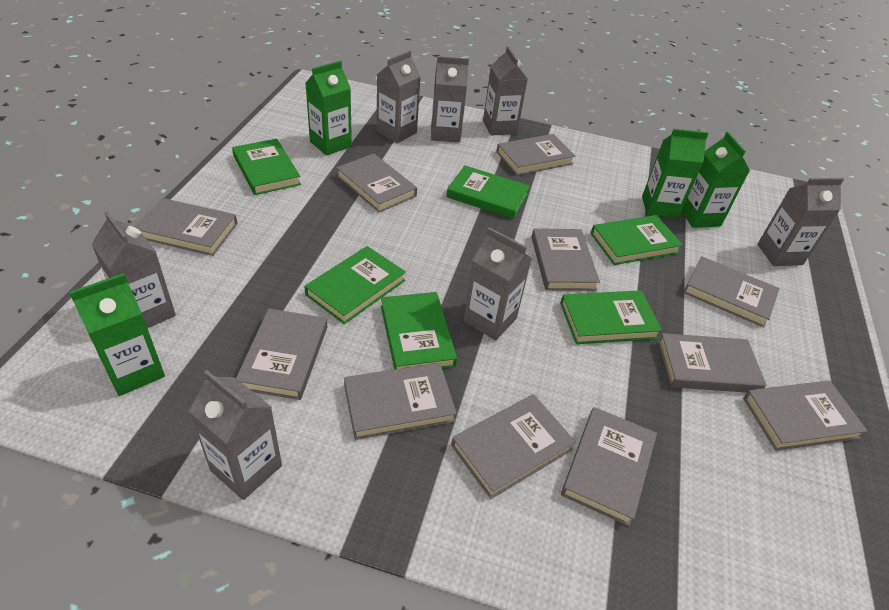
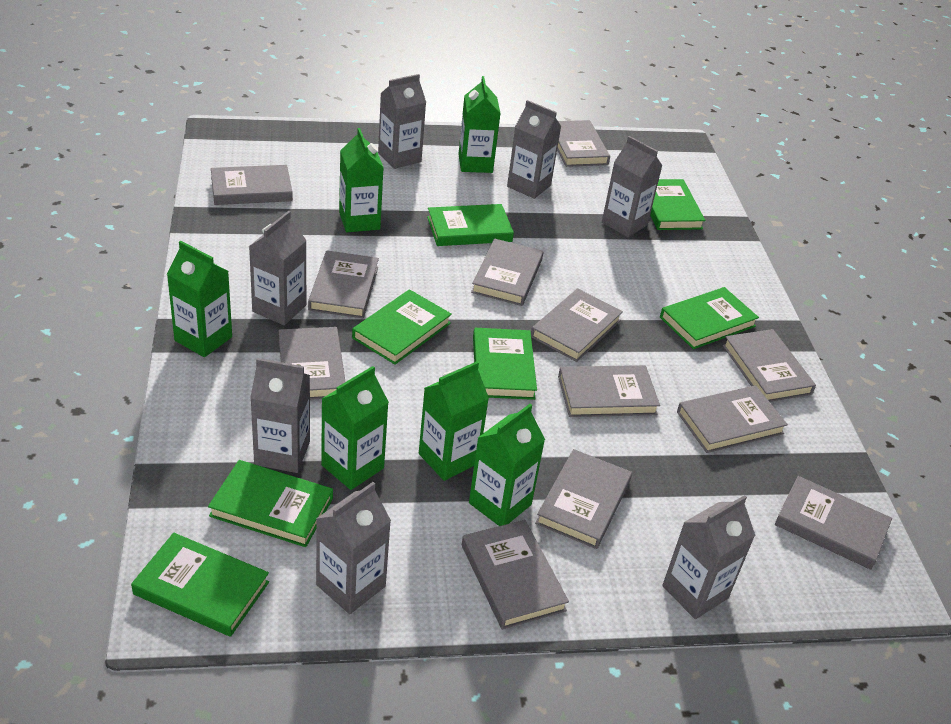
green book: [232,139,301,195] [304,246,406,324] [381,292,457,369] [446,165,530,219] [560,290,662,344] [591,215,683,265] = 6 -> [131,533,269,637] [208,460,333,547] [352,289,452,365] [427,204,514,246] [473,328,537,400] [650,179,705,230] [660,287,759,349] = 7
green carton: [69,273,165,396] [306,61,352,156] [642,129,709,218] [681,132,750,228] = 4 -> [167,241,232,357] [321,366,389,490] [339,128,384,232] [419,361,489,481] [458,76,501,173] [469,404,545,526] = 6
grey book: [135,198,238,256] [236,309,327,400] [336,153,417,213] [344,363,457,440] [451,394,576,499] [497,134,575,175] [531,228,600,291] [561,407,657,526] [658,333,767,393] [683,256,779,327] [743,381,868,451] = 11 -> [211,165,293,205] [279,327,346,400] [308,250,379,318] [462,520,569,630] [471,238,544,306] [531,288,623,362] [535,449,632,549] [557,120,610,167] [558,365,660,417] [677,385,788,453] [723,329,816,402] [775,476,892,570] = 12

